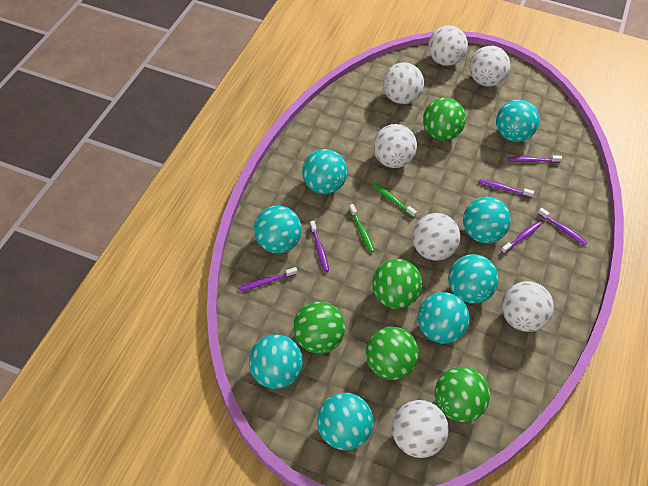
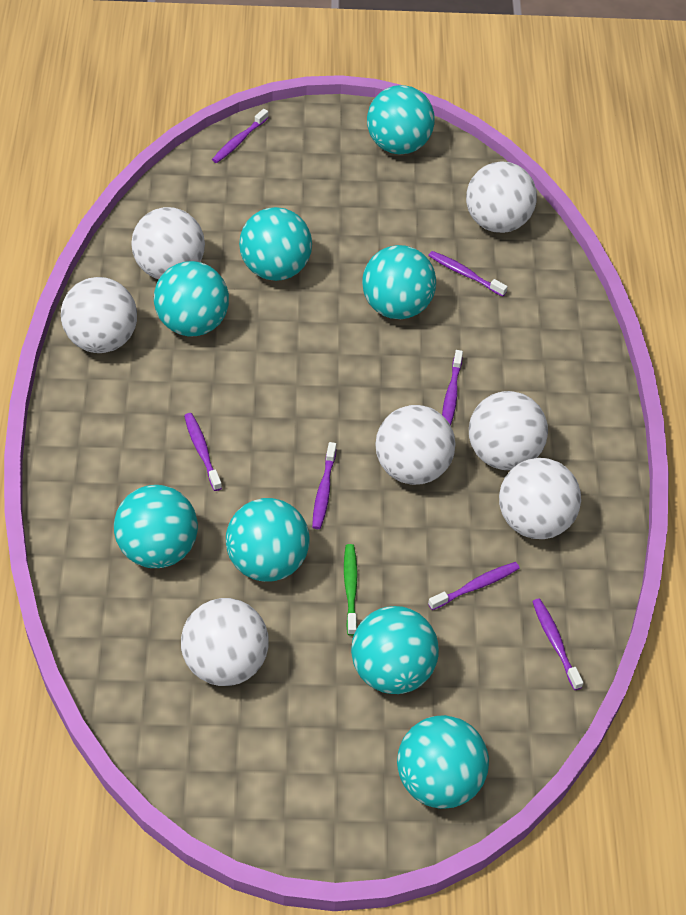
green ball: [293,301,345,354] [366,327,419,380] [372,259,422,309] [423,98,466,141] [435,367,490,422] = 5 -> none = 0
green toothbrush: [349,204,375,253] [371,183,417,217] = 2 -> [344,544,357,636] = 1
purple toothbrush: [239,267,297,291] [310,221,329,272] [478,179,534,198] [501,221,542,254] [508,155,562,163] [538,208,588,245] = 6 -> [184,413,222,491] [212,109,269,163] [312,442,336,529] [428,251,508,297] [428,562,520,610] [442,350,463,425] [532,598,583,690] = 7

